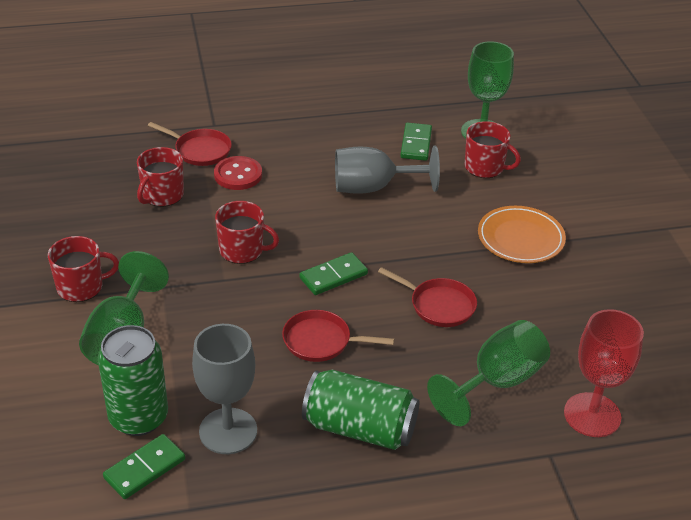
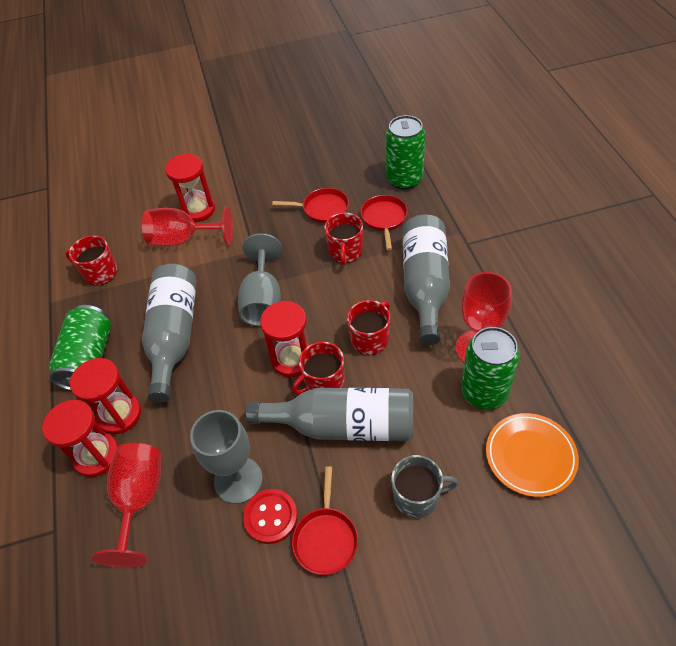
green can: [98,325,168,436] [302,370,420,450] = 2 -> [49,305,111,390] [386,115,425,190] [461,327,520,409] = 3
green domino: [103,434,185,499] [299,252,368,295] [400,123,432,161] = 3 -> none = 0
green goblet: [79,251,169,365] [427,320,550,426] [461,41,514,139] = 3 -> none = 0
grey bottle: none = 0 -> [142,264,196,403] [246,388,413,441] [403,215,450,345] = 3
grey mug: none = 0 -> [391,455,459,518] = 1
red goblet: [564,309,644,437] = 1 -> [91,443,161,568] [142,206,233,247] [455,272,512,362] = 3
red hourglass: none = 0 -> [42,400,118,477] [70,358,141,434] [165,154,215,222] [260,301,309,377] = 4

